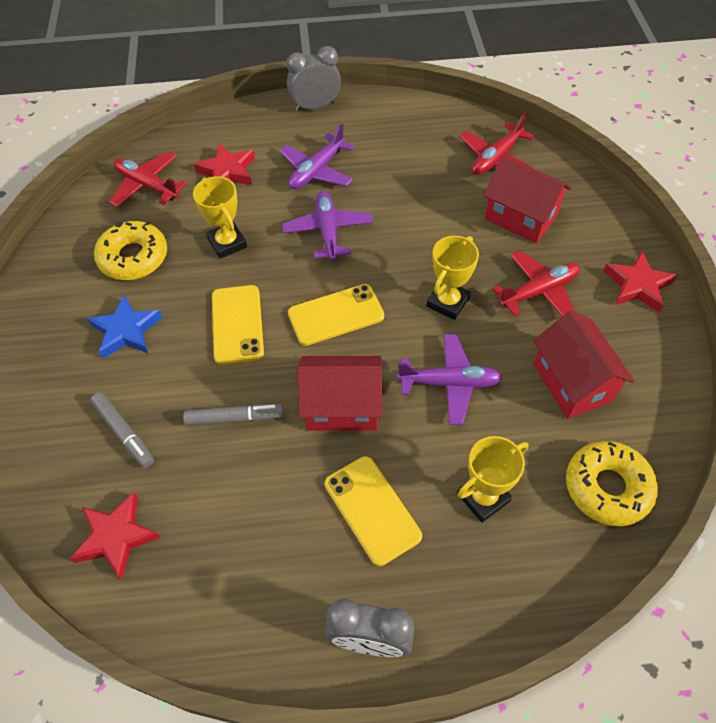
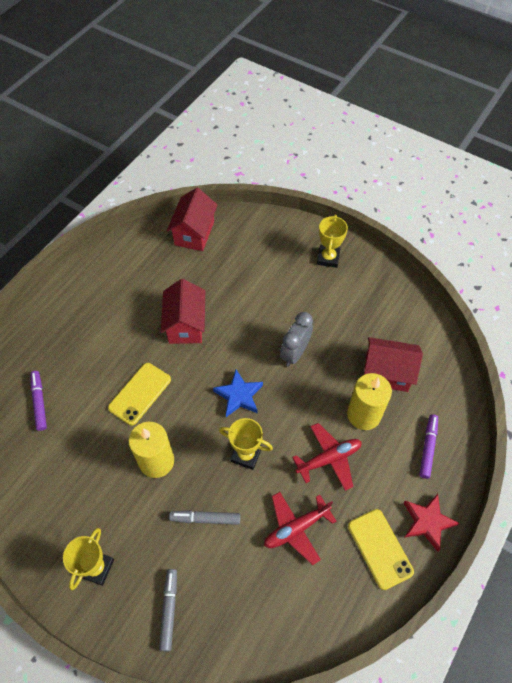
grey clock: [286,46,341,112] [325,598,414,657] = 2 -> [280,312,313,367] = 1
purple marker: none = 0 -> [30,371,47,431] [419,414,438,479] = 2
purple plane: [280,124,354,189] [282,191,373,261] [397,334,502,425] = 3 -> none = 0
red plane: [110,151,187,207] [460,113,535,175] [492,250,580,317] = 3 -> [264,492,336,565] [292,423,362,491] = 2
red star: [70,492,161,579] [194,143,255,185] [603,251,678,313] = 3 -> [404,494,459,552] = 1
yellow candle: none = 0 -> [129,422,174,478] [347,373,392,430] = 2
yellow donut: [94,221,167,280] [566,441,658,526] = 2 -> none = 0
yellow phone: [212,285,264,365] [288,284,384,346] [325,456,422,566] = 3 -> [108,363,171,425] [348,509,414,590] = 2

